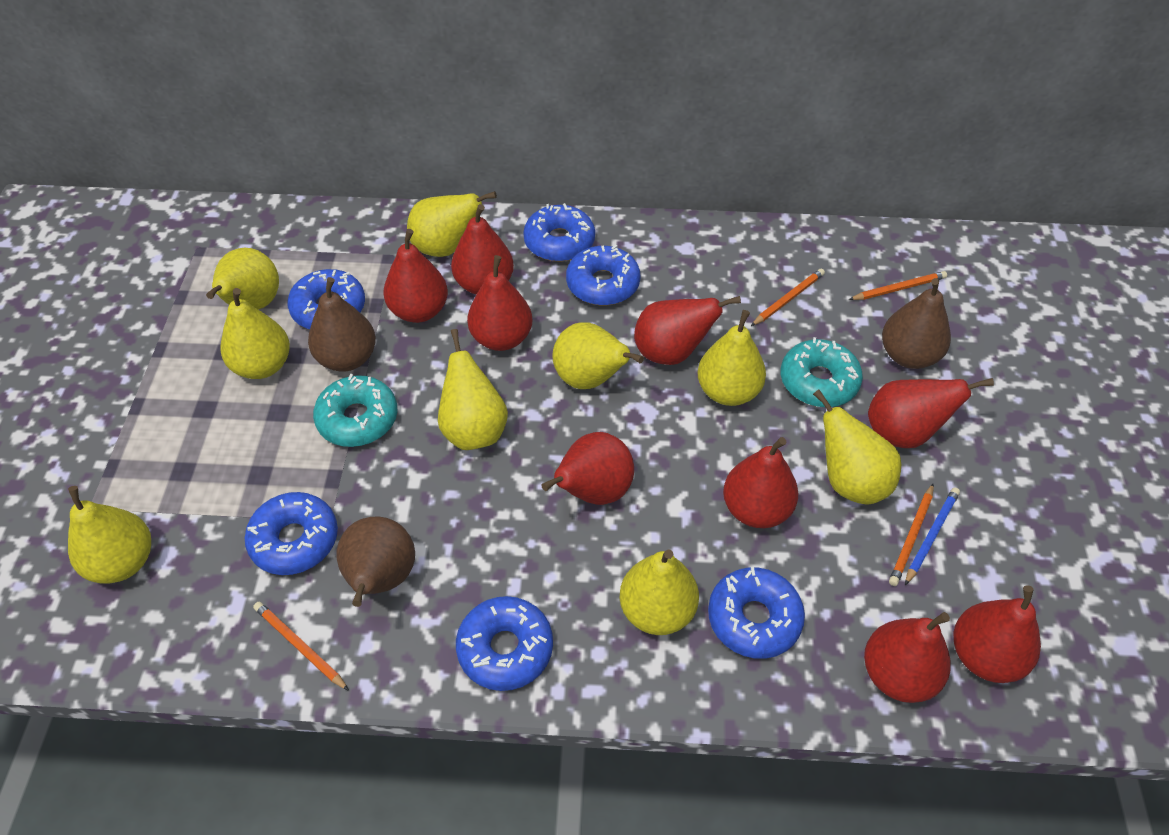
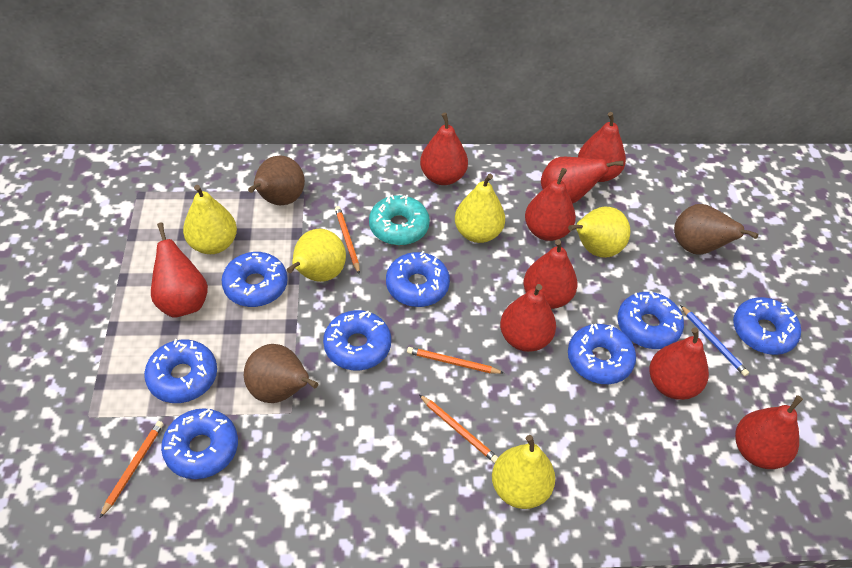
blue donut: [245,492,338,575] [288,269,365,329] [456,596,553,691] [523,203,595,262] [566,245,640,305] [708,567,805,659] = 6 -> [144,339,217,403] [161,408,238,479] [221,252,288,307] [323,310,391,371] [386,251,450,307] [568,324,636,384] [617,291,684,349] [733,297,801,355] = 8
turquoise donut: [313,374,398,447] [781,337,863,407] = 2 -> [369,195,430,245] = 1
yellow pear: [68,486,151,584] [206,248,279,310] [221,288,290,379] [407,191,497,257] [438,329,508,450] [552,322,644,389] [620,550,699,635] [698,310,766,406] [813,389,901,505] = 9 -> [183,185,237,254] [287,229,346,282] [455,174,505,243] [492,435,555,509] [568,207,630,258] = 5

